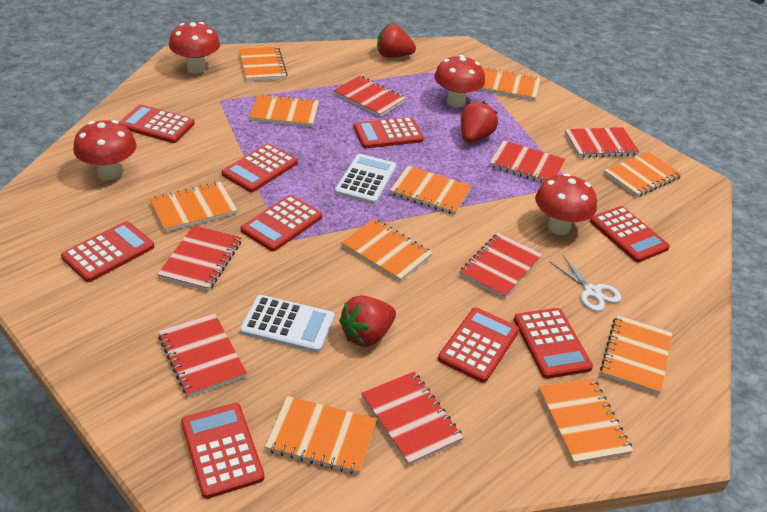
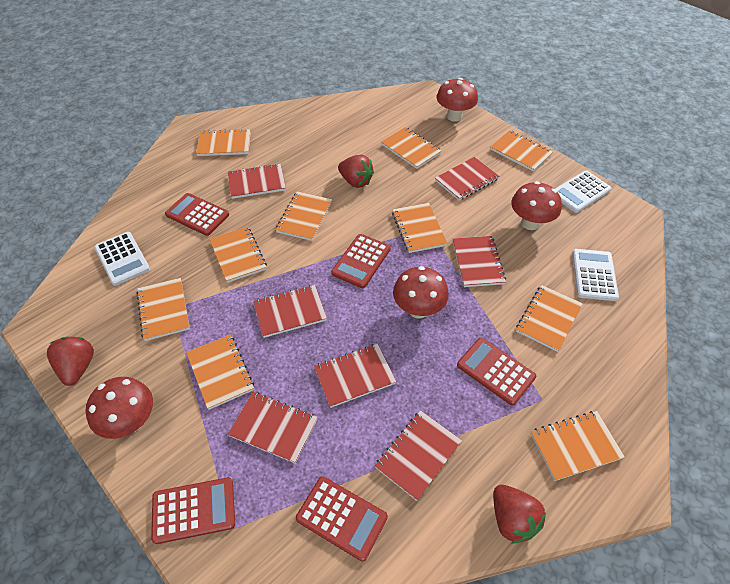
red calculator: [61,221,154,282] [119,104,195,143] [181,403,264,499] [222,143,298,192] [241,195,322,251] [353,117,424,148] [438,307,519,383] [514,308,593,379] [590,206,670,262] = 9 -> [151,477,235,544] [165,193,229,236] [296,476,388,562] [331,234,391,288] [457,338,536,406] = 5
white calculator: [240,295,335,353] [335,154,396,204] = 2 -> [94,232,150,286] [555,170,611,213] [572,249,619,301] = 3
white scissors: [550,256,621,311] = 1 -> none = 0

